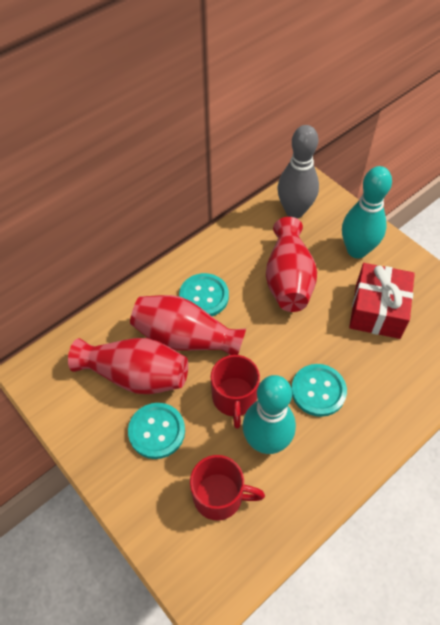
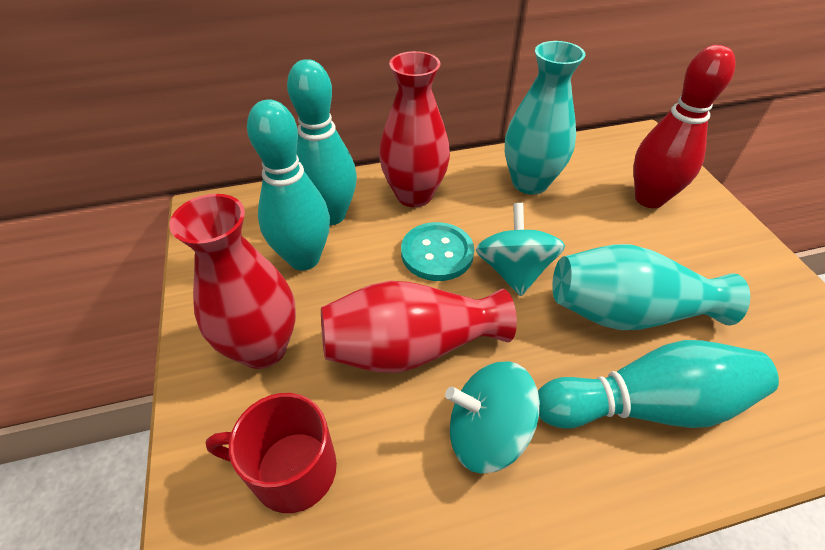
grey bowling pin: [277,125,319,218] = 1 -> none = 0
red bowling pin: none = 0 -> [633,45,736,208] = 1
red gift: [349,263,415,339] = 1 -> none = 0
red mug: [190,455,265,521] [211,355,260,429] = 2 -> [205,393,337,513] = 1
turquoise bowling pin: [243,375,296,454] [342,166,392,258] = 2 -> [247,99,330,270] [287,59,357,225] [538,340,779,429] = 3
turquoise button: [128,403,185,459] [179,273,229,316] [291,364,347,417] = 3 -> [401,222,474,281] = 1
turquoise spinning top: none = 0 -> [445,361,540,474] [476,203,565,296] = 2
turquoise vase: none = 0 -> [505,41,585,195] [552,244,750,330] = 2

